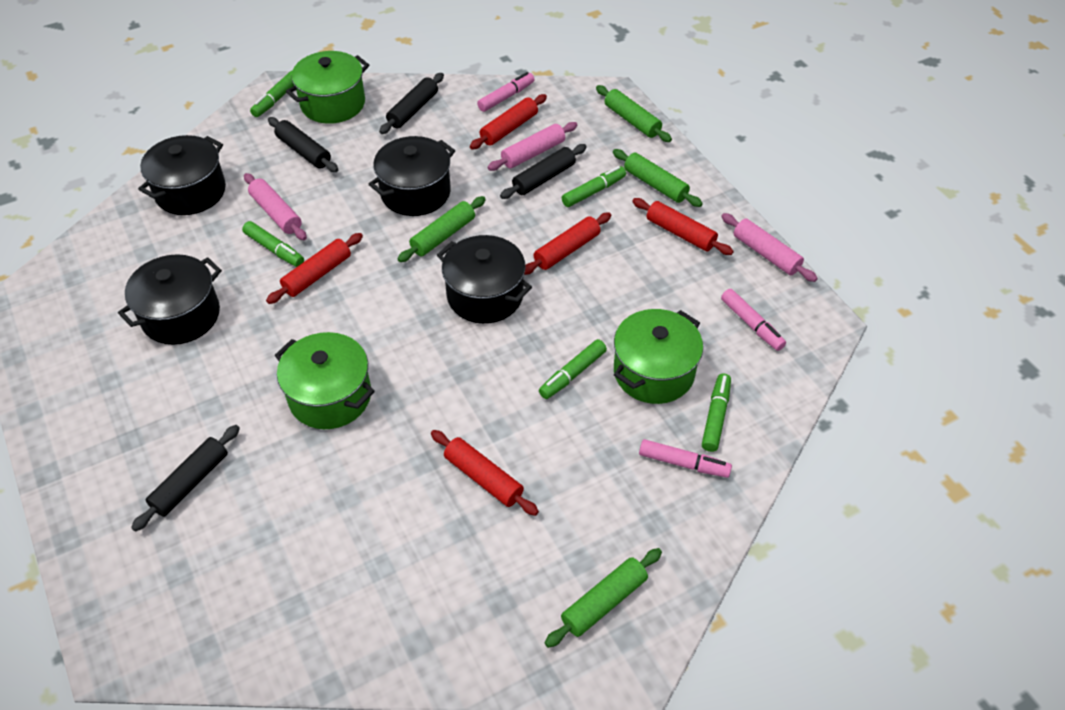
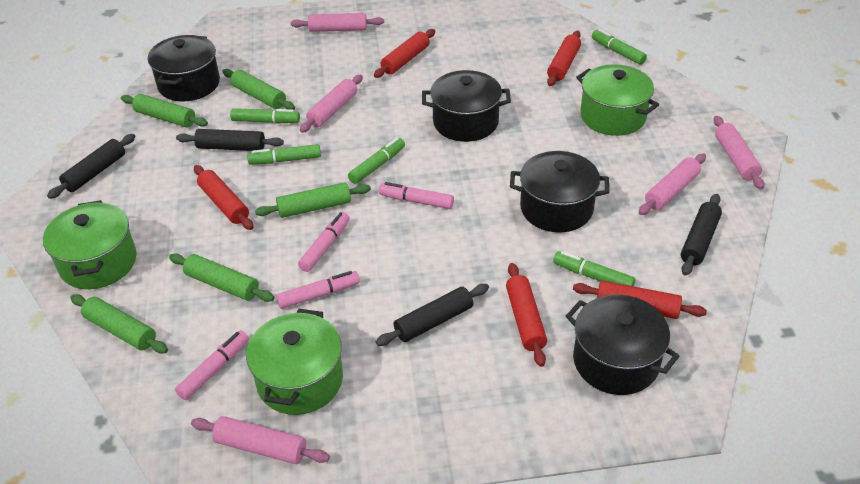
green rolling pin: [398,196,486,262] [545,548,662,648] [596,85,672,142] [613,149,703,207] = 4 -> [70,294,168,354] [121,94,208,127] [169,253,274,302] [222,69,295,110] [255,182,371,218] = 5
pink marker: [477,72,534,112] [639,439,732,478] [721,289,786,351] = 3 -> [175,330,249,400] [276,271,360,309] [298,212,350,272] [379,182,454,209] = 4
pink rolling pin: [244,173,307,240] [487,122,577,171] [721,213,818,282] = 3 -> [191,416,330,464] [291,13,384,32] [300,75,363,133] [639,153,706,215] [714,116,765,190] = 5

